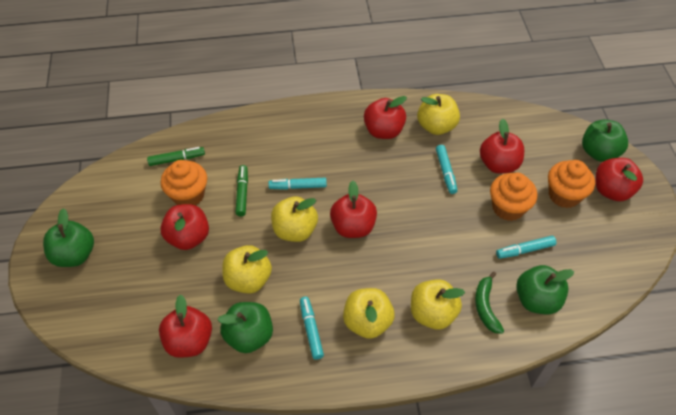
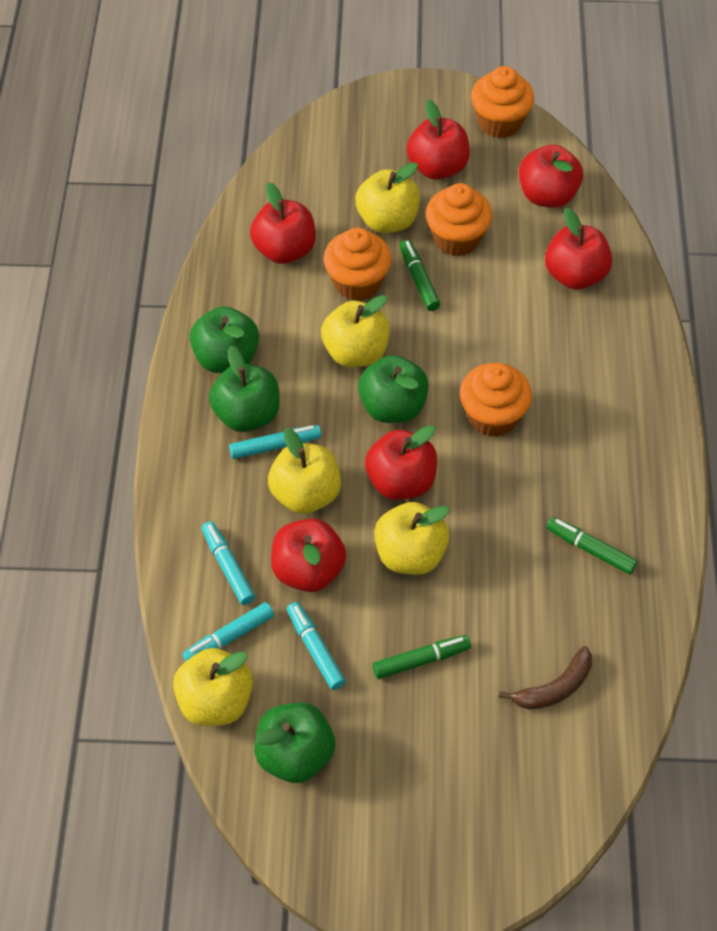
brown banana: none = 0 -> [499,646,592,710] = 1
green banana: [475,272,504,334] = 1 -> none = 0
green marker: [147,147,205,166] [235,165,248,216] = 2 -> [372,635,471,679] [400,240,440,311] [546,517,638,574] = 3
orange cupcake: [161,160,207,206] [490,173,538,221] [548,160,595,208] = 3 -> [324,227,392,301] [426,183,492,256] [460,363,532,437] [471,66,534,138] = 4

